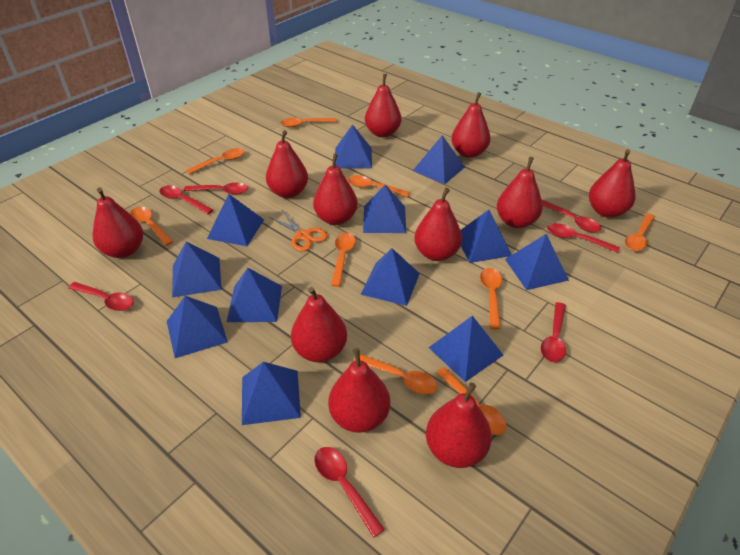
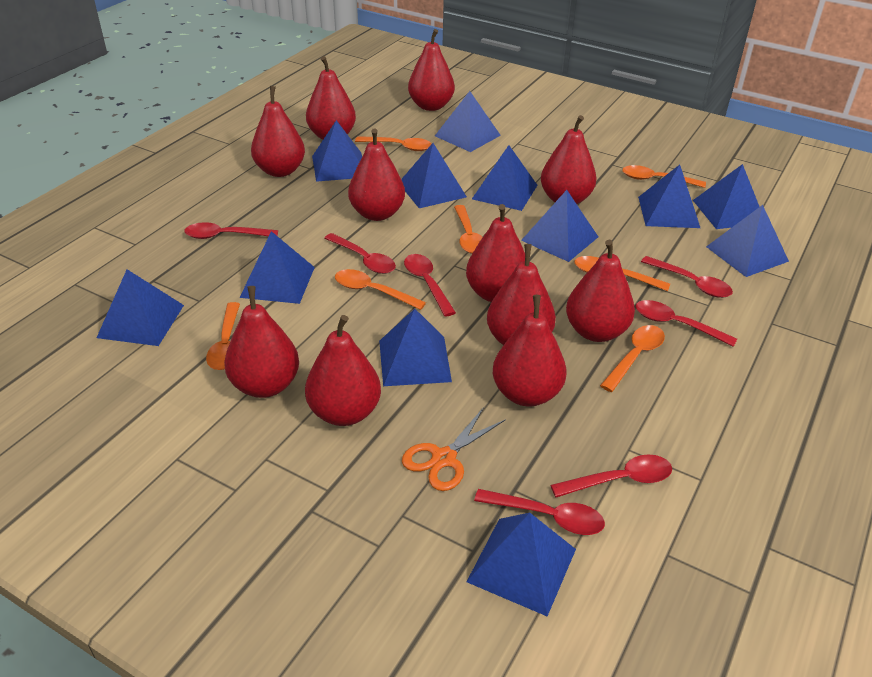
orange spoon: [130,207,173,246] [186,148,245,174] [281,118,337,128] [331,233,356,287] [348,175,410,197] [354,354,438,394] [436,367,507,435] [480,268,502,329] [625,213,655,251] = 9 -> [206,302,240,370] [335,269,426,310] [355,136,432,151] [454,205,483,254] [574,256,670,291] [600,325,665,392] [622,165,706,188] = 7

